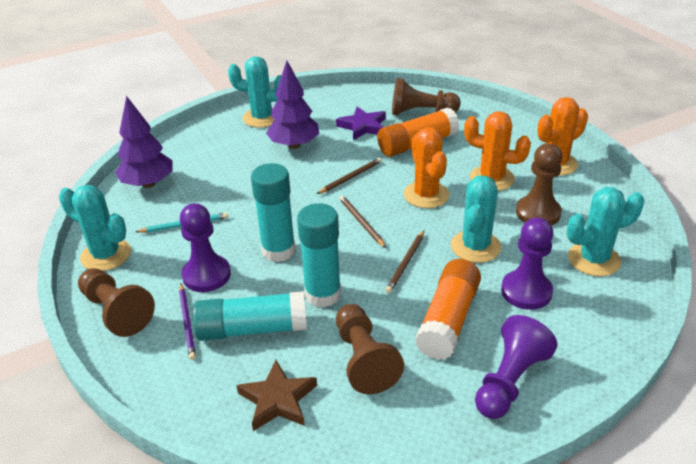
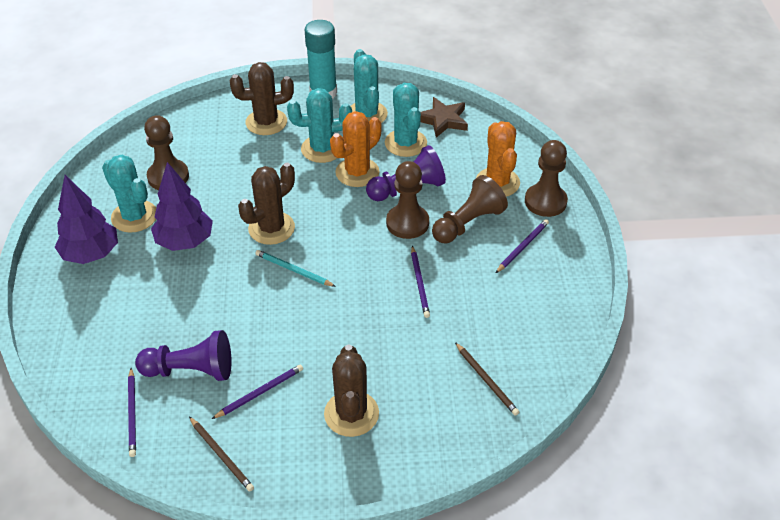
brown cactus: none = 0 -> [230,62,294,135] [238,163,295,245] [324,344,379,437] = 3
brown pencil: [317,158,382,194] [339,196,386,248] [385,231,424,293] = 3 -> [189,417,254,492] [455,342,519,416] = 2
orange cactus: [404,127,449,208] [464,111,531,191] [533,97,588,176] = 3 -> [330,111,382,187] [476,121,520,197] = 2
orange glue stick: [377,108,459,157] [415,259,481,360] = 2 -> none = 0
purple pawn: [180,203,231,292] [475,315,558,419] [501,217,553,310] = 3 -> [135,330,232,381] [366,145,446,201] = 2
purple pencil: [179,284,196,360] = 1 -> [128,368,136,457] [212,364,303,419] [411,246,430,318] [496,219,549,273] = 4
purple star: [336,107,386,140] = 1 -> none = 0
turquoise glue stick: [193,291,307,341] [251,163,296,262] [297,203,341,308] = 3 -> [305,20,337,99] = 1

